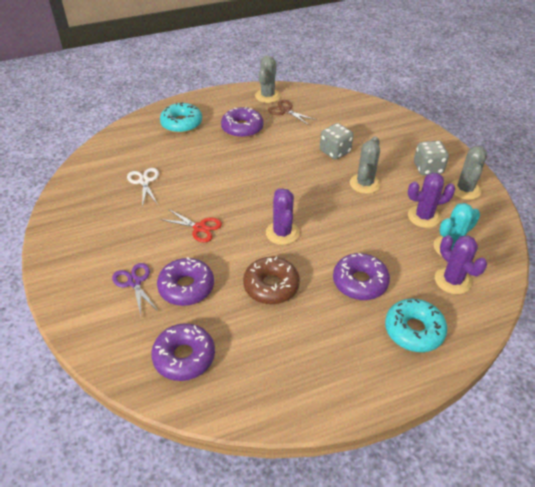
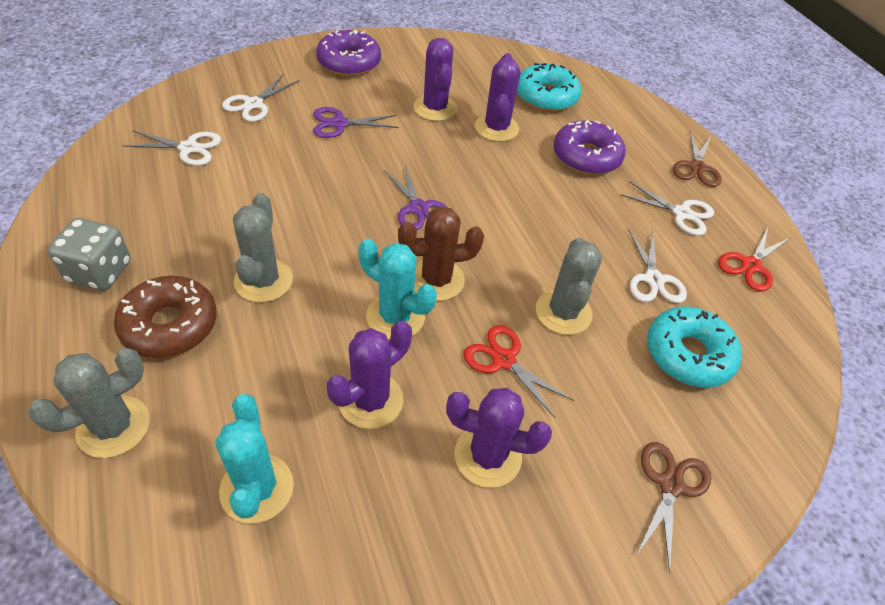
brown cactus: none = 0 -> [398,206,484,301] = 1
brown scissors: [268,100,316,125] = 1 -> [635,442,711,573] [673,131,722,187] = 2
grey dice: [320,123,354,160] [414,141,449,175] = 2 -> [48,218,131,291] = 1
purple cactus: [266,188,299,245] [408,172,455,228] [435,235,487,294] = 3 -> [327,321,412,429] [413,38,457,121] [446,388,552,488] [475,53,521,142] = 4
purple donut: [151,323,215,381] [157,257,214,306] [221,107,264,138] [333,253,390,300] = 4 -> [316,30,381,76] [553,120,626,175] = 2
purple scissors: [112,263,159,316] = 1 -> [313,107,399,138] [384,164,448,230] = 2
red scissors: [160,209,222,243] = 1 -> [463,325,574,418] [718,227,790,292] = 2
turquoise cactus: [434,203,480,256] = 1 -> [215,394,294,523] [359,239,437,339] = 2
white scissors: [127,168,159,207] = 1 -> [122,130,221,166] [222,74,300,122] [620,181,714,236] [629,230,687,303] = 4

